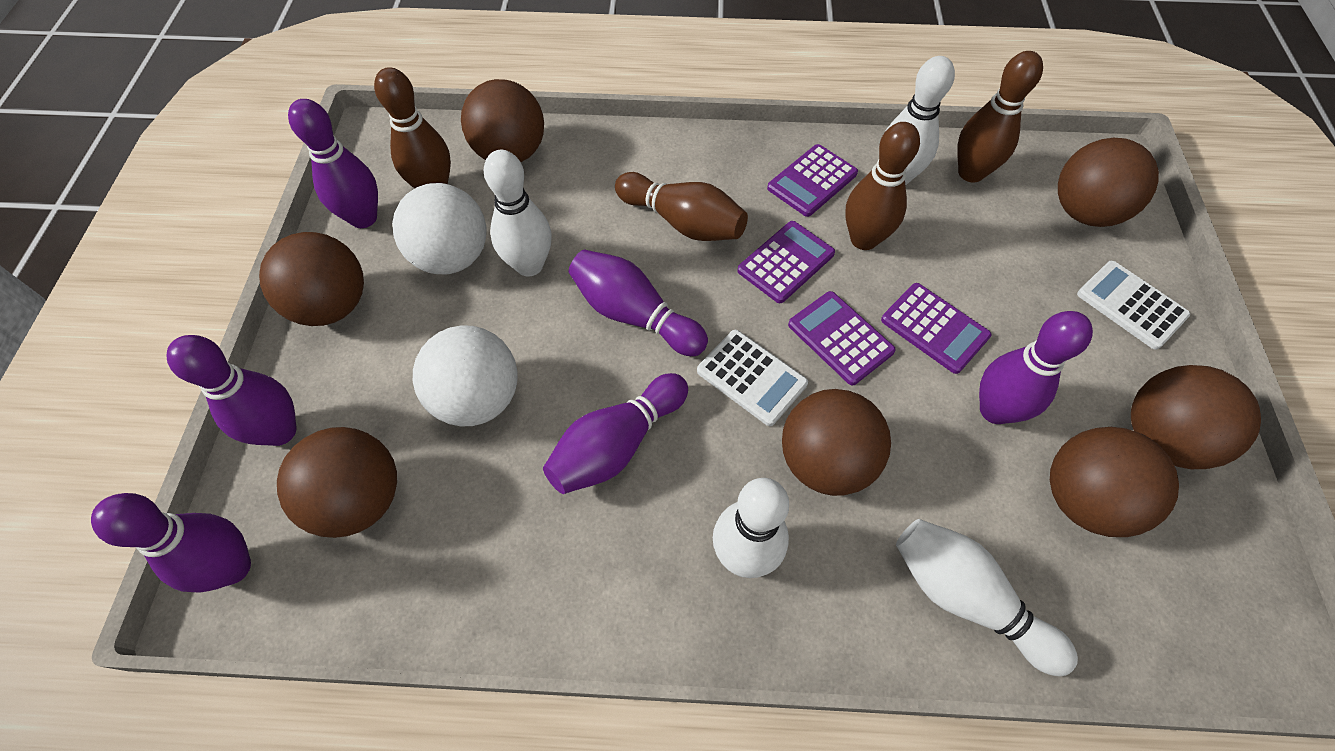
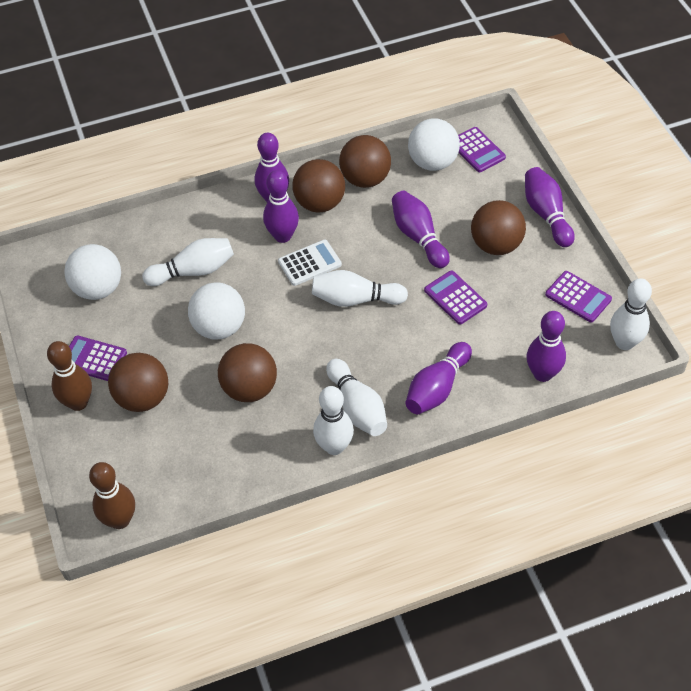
brown ball: [259,232,364,326] [277,427,397,538] [461,79,544,162] [782,389,891,496] [1050,427,1179,537] [1058,138,1159,227] [1131,365,1261,469] = 7 -> [108,353,168,412] [218,343,277,402] [292,159,345,212] [339,135,391,188] [471,200,526,255] = 5
brown bowling pin: [374,67,451,188] [615,172,748,241] [845,122,920,250] [957,51,1043,183] = 4 -> [47,341,92,411] [89,462,135,529] = 2
white ball: [392,183,486,274] [413,325,518,426] = 2 -> [64,244,121,300] [188,282,245,340] [408,119,460,171] = 3
white bowling pin: [484,150,552,276] [713,478,789,578] [885,56,955,185] [896,519,1078,676] = 4 -> [142,238,234,286] [312,270,408,307] [313,386,354,455] [326,359,387,436] [610,278,652,350] = 5
white calculator: [697,330,808,426] [1077,261,1190,350] = 2 -> [278,240,342,286] = 1

